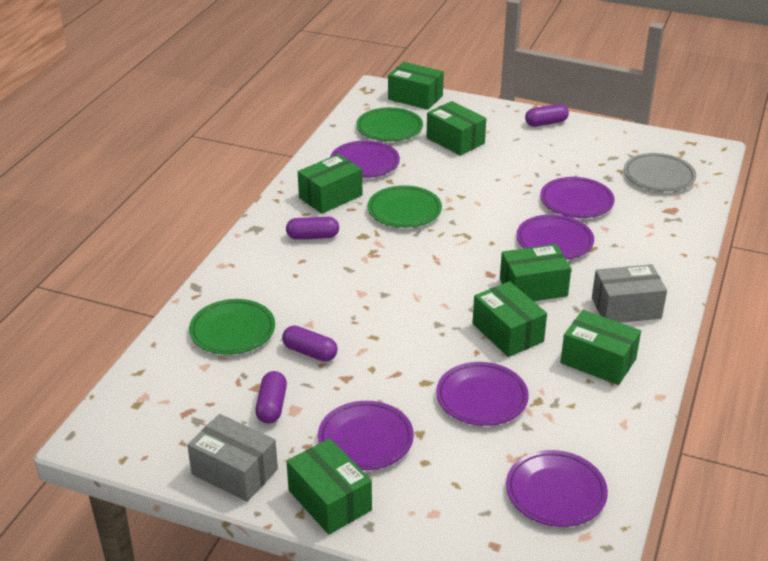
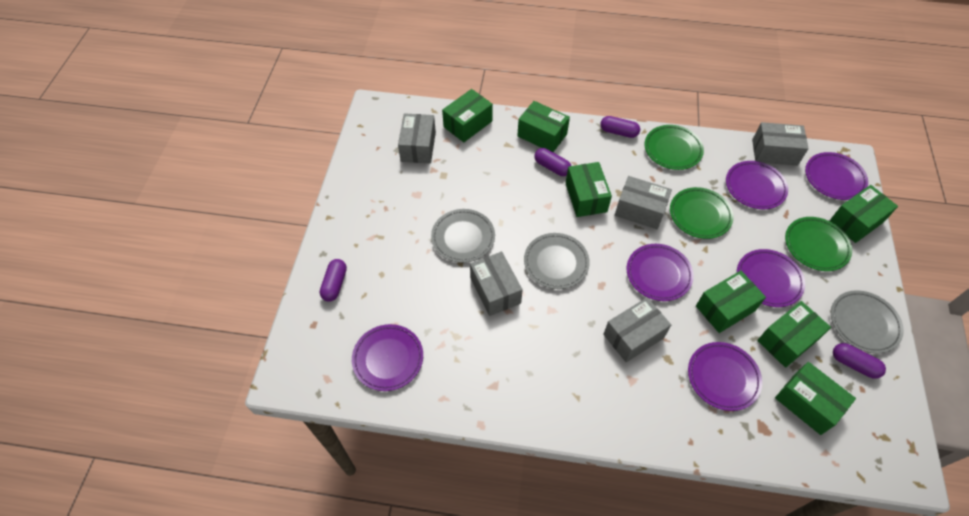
grey box: [187,414,278,502] [592,264,667,323] = 2 -> [398,113,436,163] [470,252,523,316] [603,297,671,362] [615,176,672,229] [752,122,809,166] = 5
grey plate: [624,153,696,192] = 1 -> [431,209,495,263] [524,233,590,289] [831,290,904,353] = 3

